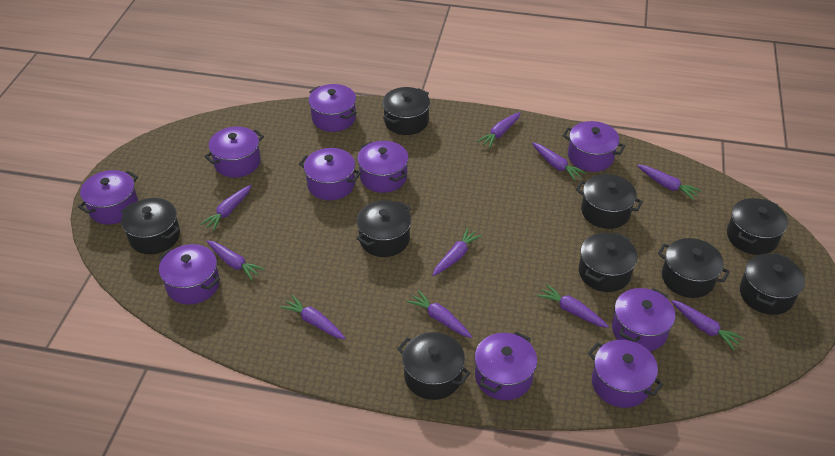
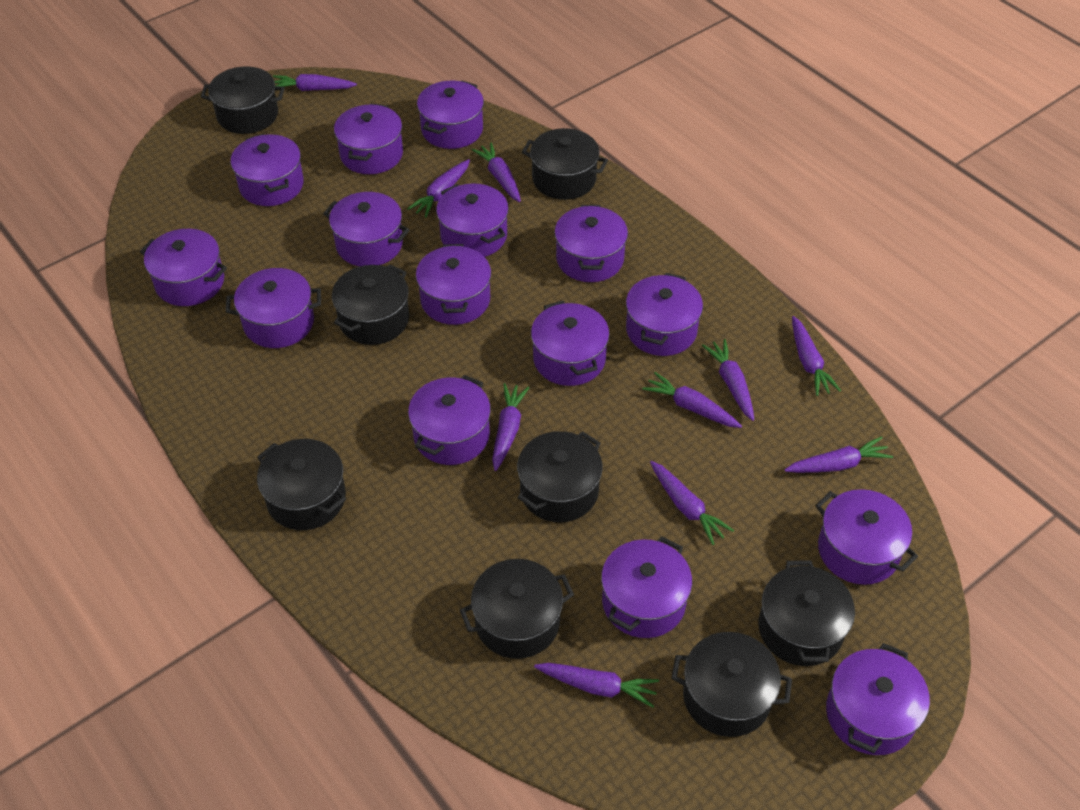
black pot: [121,198,180,254] [356,200,411,257] [382,87,430,135] [397,332,470,400] [576,174,643,229] [579,233,638,292] [658,238,730,298] [727,198,788,255] [740,253,805,315] = 9 -> [201,66,284,134] [257,439,346,530] [332,264,409,345] [460,559,574,659] [517,431,603,522] [522,128,608,200] [671,632,792,737] [758,560,855,666] = 8
purple pot: [78,170,138,225] [158,244,220,305] [204,127,264,178] [299,148,361,200] [309,84,357,132] [357,141,408,193] [475,331,537,400] [563,121,625,172] [588,340,663,408] [612,288,675,351] = 10 -> [140,229,227,306] [226,268,321,348] [231,134,304,206] [323,192,410,266] [334,104,403,174] [408,375,491,465] [416,244,491,325] [417,81,484,149] [436,184,509,257] [531,301,610,386] [554,205,628,282] [601,536,692,638] [626,273,703,356] [815,489,918,585] [826,643,930,755] = 15

